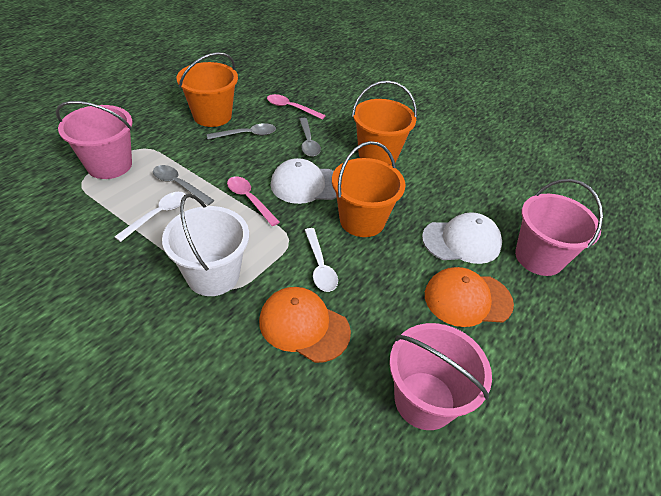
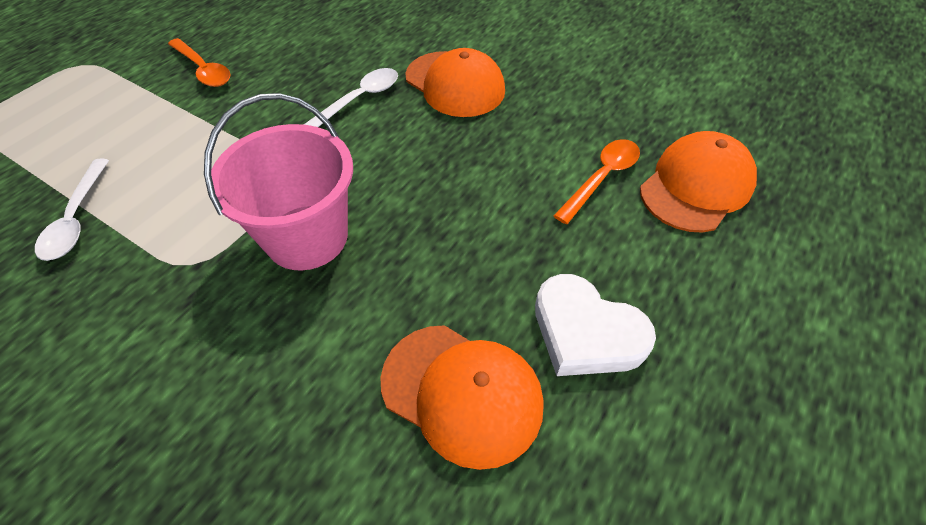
grey spoon: [153,165,214,205] [207,123,276,139] [299,118,321,157] = 3 -> none = 0
orange bucket: [177,52,238,127] [332,141,406,237] [352,80,417,165] = 3 -> none = 0
orange cap: [259,287,351,363] [425,267,514,327] = 2 -> [380,325,544,470] [405,48,505,117] [640,131,757,233] = 3
orange spoon: none = 0 -> [168,38,231,87] [553,139,640,224] = 2
pink bucket: [56,101,132,179] [389,323,492,430] [515,179,603,276] = 3 -> [204,93,353,270] = 1
pink spoon: [227,177,280,226] [267,94,326,120] = 2 -> none = 0
white bucket: [162,194,249,296] = 1 -> none = 0
white cap: [271,158,337,204] [422,212,502,264] = 2 -> none = 0
white heart: none = 0 -> [535,274,656,376] = 1

